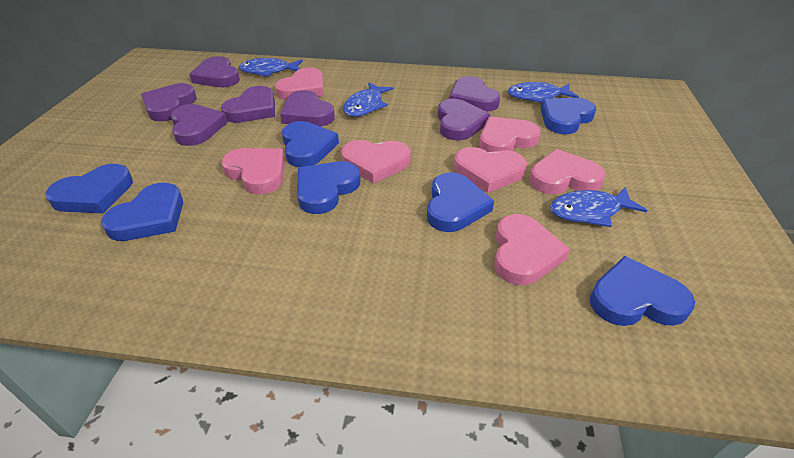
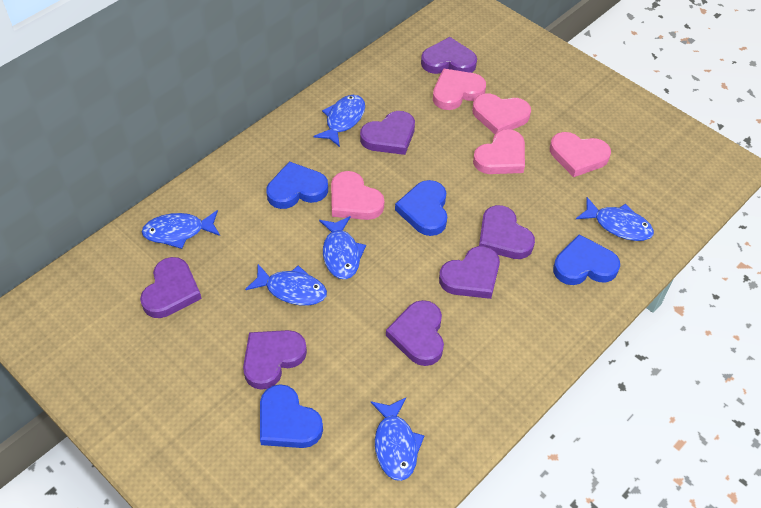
blue fish: [239,58,303,77] [343,82,393,117] [508,82,579,103] [550,187,648,227] = 4 -> [142,210,220,249] [245,264,327,306] [314,95,365,147] [319,216,366,279] [370,398,425,481] [576,197,654,241] = 6
blue heart: [45,164,133,213] [101,183,183,241] [282,121,339,167] [297,161,360,214] [427,173,494,232] [540,98,596,134] [590,256,695,326] = 7 -> [260,384,323,448] [266,161,328,209] [395,180,447,236] [553,234,620,285] = 4
pink heart: [221,148,285,194] [275,67,324,100] [341,140,411,184] [454,147,527,193] [479,116,541,152] [494,214,570,285] [529,149,606,194] = 7 -> [331,171,384,220] [433,69,486,110] [472,94,531,134] [473,129,525,174] [550,132,611,177] = 5

